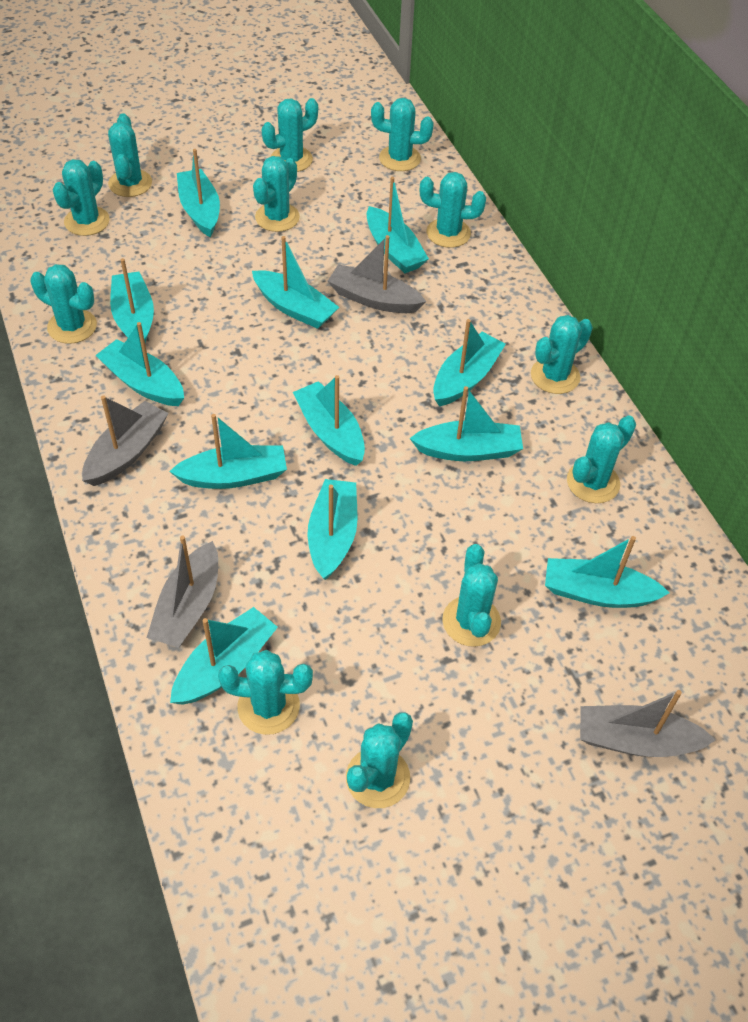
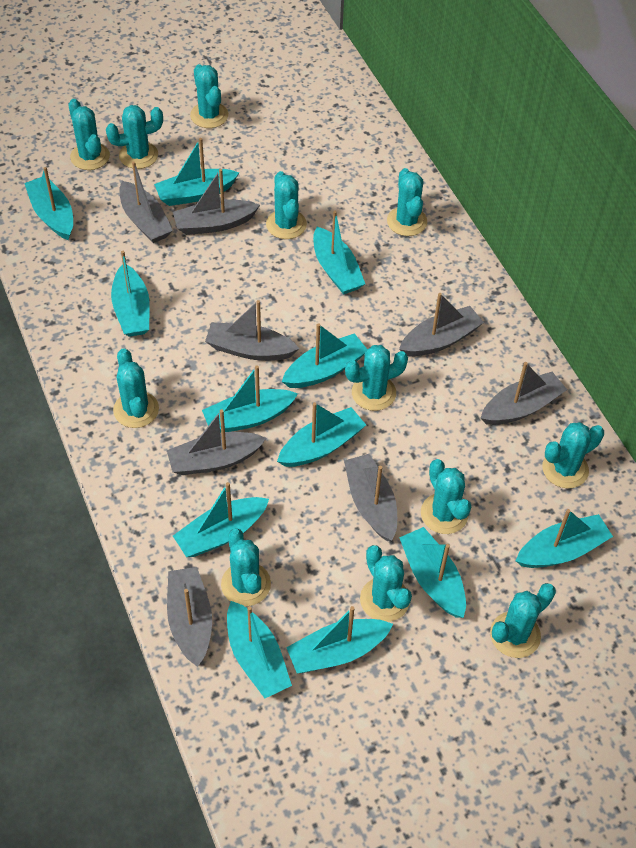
grey boat: [82,395,169,486] [147,536,218,648] [328,235,426,313] [580,690,716,757] = 4 -> [119,161,173,243] [167,409,266,475] [167,567,212,667] [173,169,260,235] [205,300,300,361] [344,454,397,541] [399,293,484,357] [481,362,567,425] = 8

